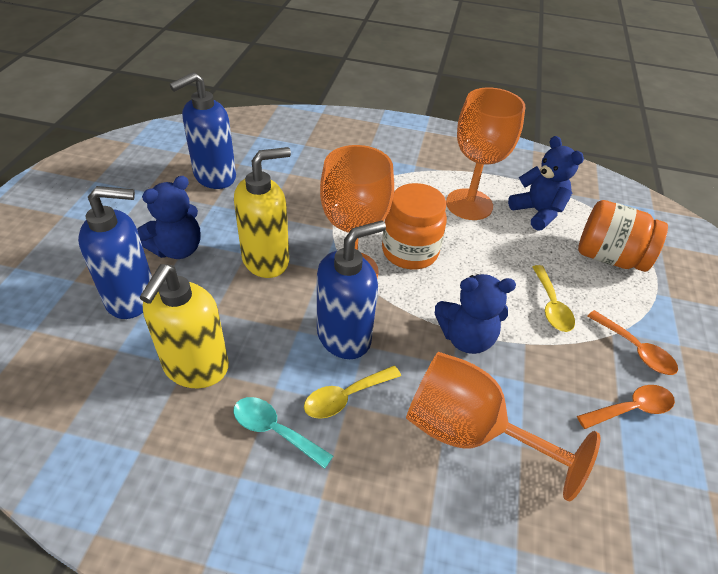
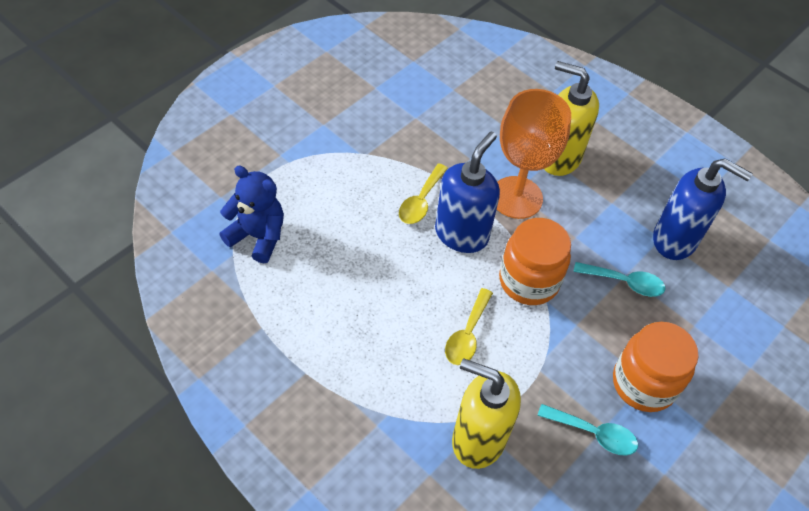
blue soap dispenser: [78,186,152,319] [169,72,236,189] [317,220,386,359] = 3 -> [435,132,500,253] [653,158,753,260] = 2
blue teddy bear: [137,176,201,259] [434,274,516,354] [508,136,584,230] = 3 -> [219,166,284,263] = 1
orange goblet: [320,145,394,278] [406,352,600,501] [446,87,525,220] = 3 -> [497,89,571,219] = 1
orange spoon: [577,385,675,429] [587,310,678,375] = 2 -> none = 0
turquoise spoon: [233,397,333,469] = 1 -> [537,404,638,456] [573,262,666,297] = 2

